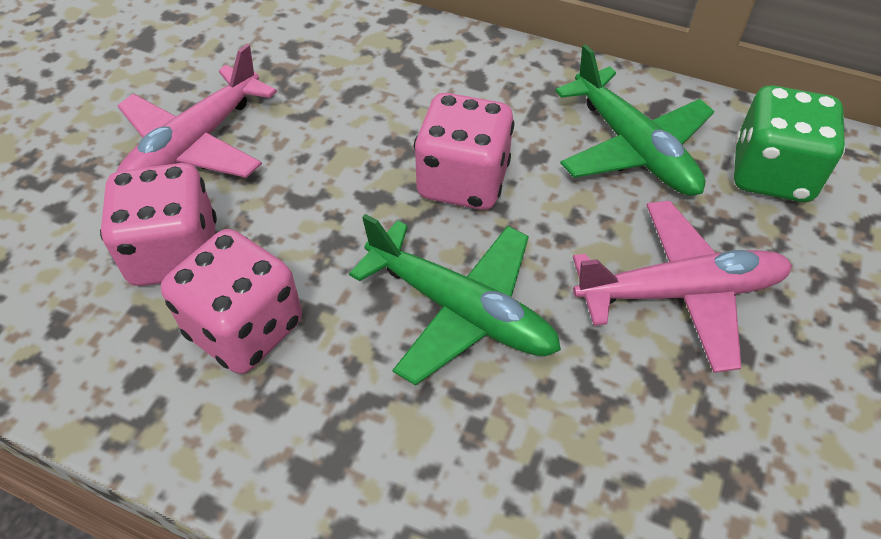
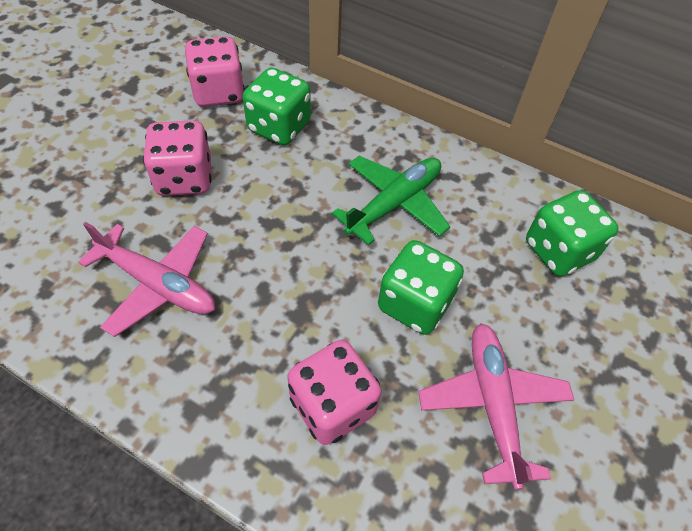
green dice: [734,85,845,202] = 1 -> [243,68,311,145] [378,240,464,335] [526,190,619,276] = 3
green plane: [349,214,561,386] [555,44,715,196] = 2 -> [332,156,450,245] = 1

